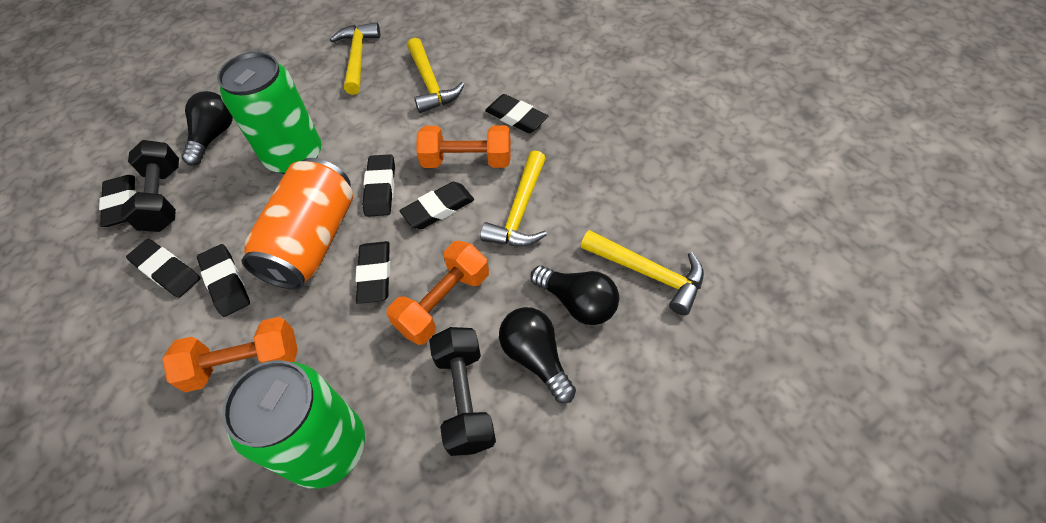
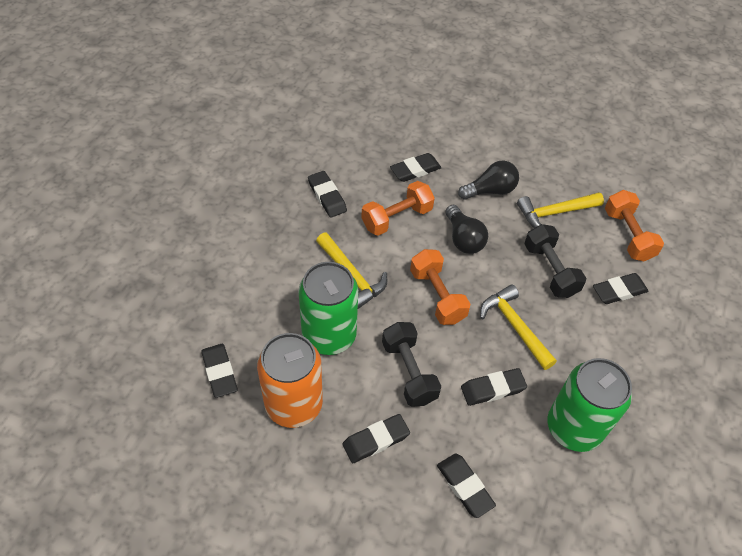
black light bulb: [182,91,233,166] [499,307,576,403] [530,266,619,325] = 3 -> [445,205,488,254] [458,161,519,200] = 2
yellow hammer: [330,22,380,95] [407,38,465,113] [480,150,547,246] [581,230,704,315] = 4 -> [316,232,387,309] [480,284,557,370] [517,192,604,228] = 3

